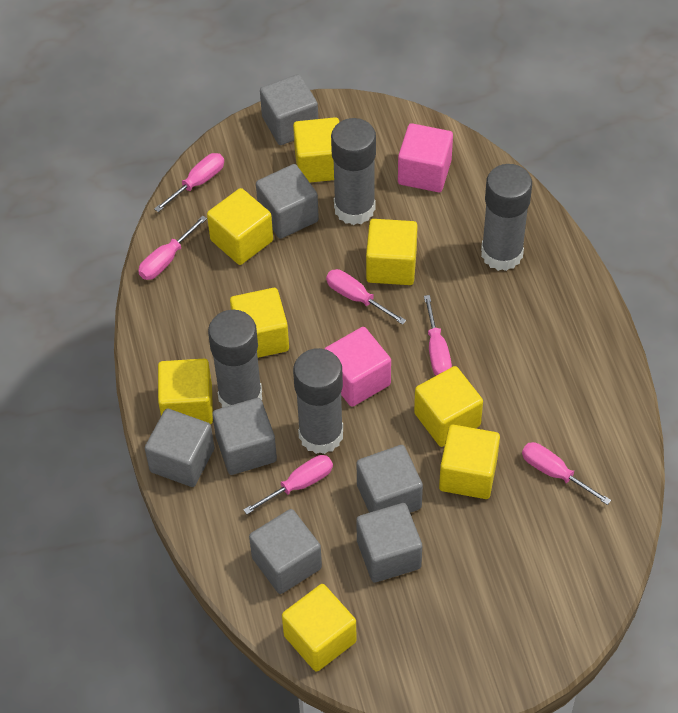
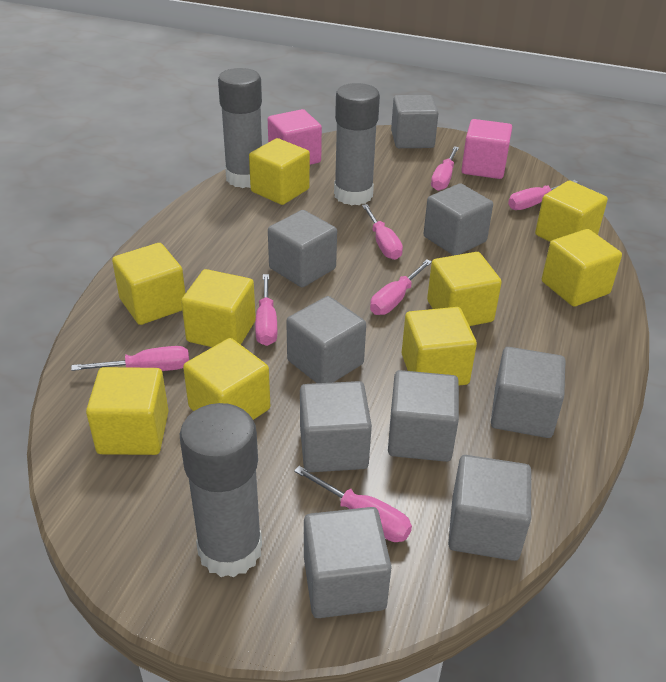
grey cube: [145,409,214,487] [212,398,277,475] [249,509,322,594] [256,164,319,239] [260,74,318,145] [356,445,423,513] [356,503,422,582] = 7 -> [268,210,337,287] [286,296,366,383] [300,381,372,472] [304,507,392,618] [388,370,459,462] [391,95,439,148] [423,183,493,256] [448,455,531,561] [491,347,566,438] = 9
grey glue stick: [208,310,262,408] [293,348,343,454] [331,118,376,225] [481,164,532,271] = 4 -> [180,403,262,577] [218,68,262,188] [334,83,380,205] = 3
pink screwdriver: [138,216,207,280] [154,153,224,212] [243,455,333,514] [326,269,406,325] [424,295,452,376] [522,442,611,505] = 6 -> [71,346,189,371] [255,274,277,346] [294,466,412,542] [362,204,403,260] [370,260,432,315] [431,146,459,191] [508,180,578,210] = 7
yellow cube: [158,359,213,424] [207,188,273,265] [230,288,289,358] [282,584,357,672] [293,117,339,183] [366,219,418,285] [414,366,483,447] [439,425,500,499] = 8 -> [86,367,169,455] [112,243,185,325] [181,269,256,347] [183,338,270,420] [249,138,310,205] [402,307,477,385] [427,252,502,326] [535,180,608,242] [542,229,622,307] = 9

